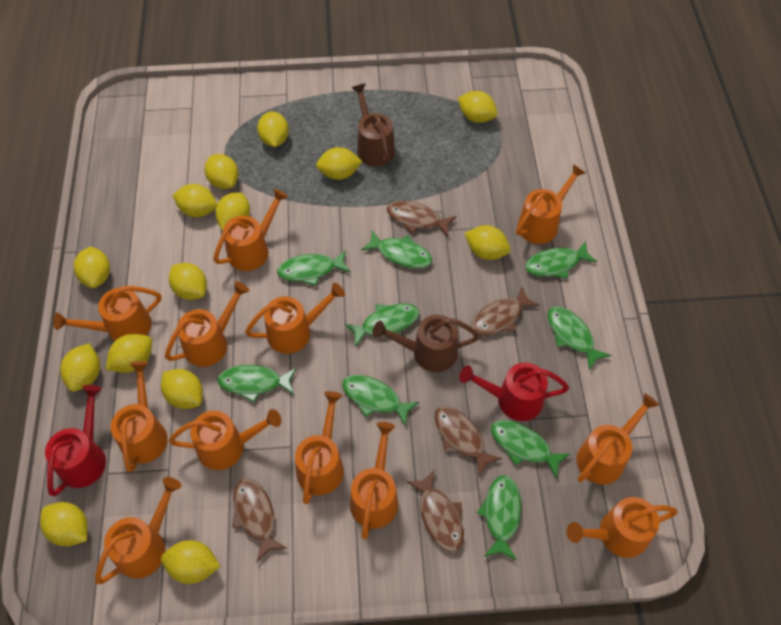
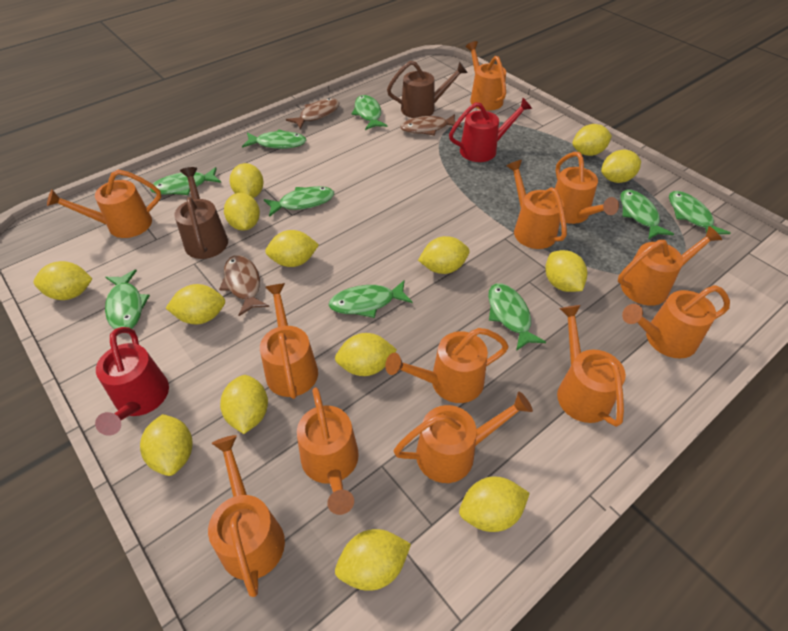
brown fish: [232,478,287,562] [387,201,456,236] [407,470,464,552] [434,406,502,476] [471,287,540,336] = 5 -> [219,255,269,316] [286,98,340,129] [400,114,462,135] = 3

